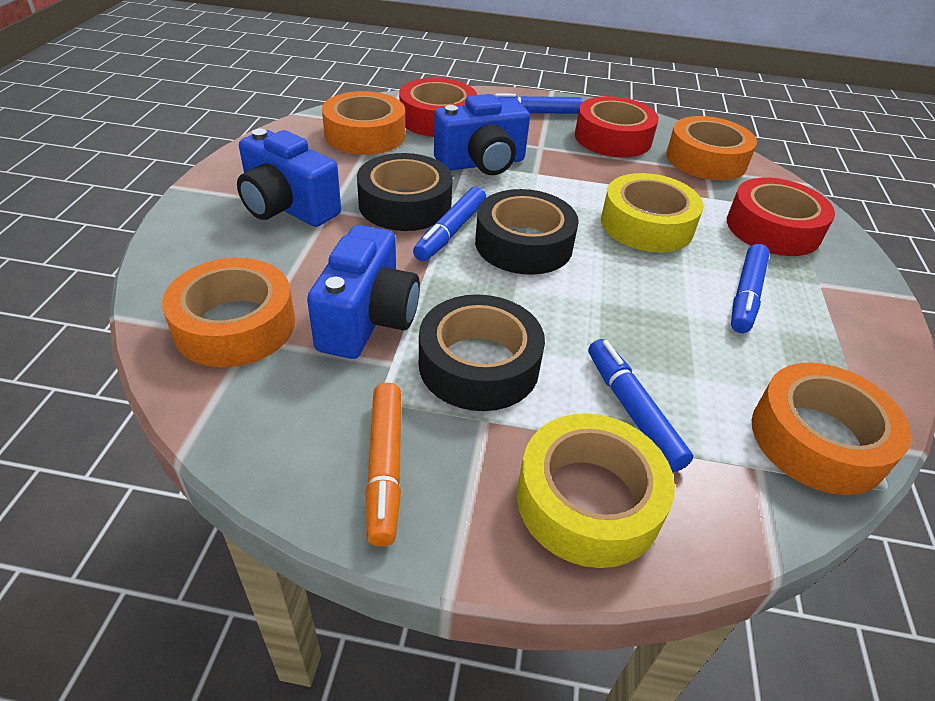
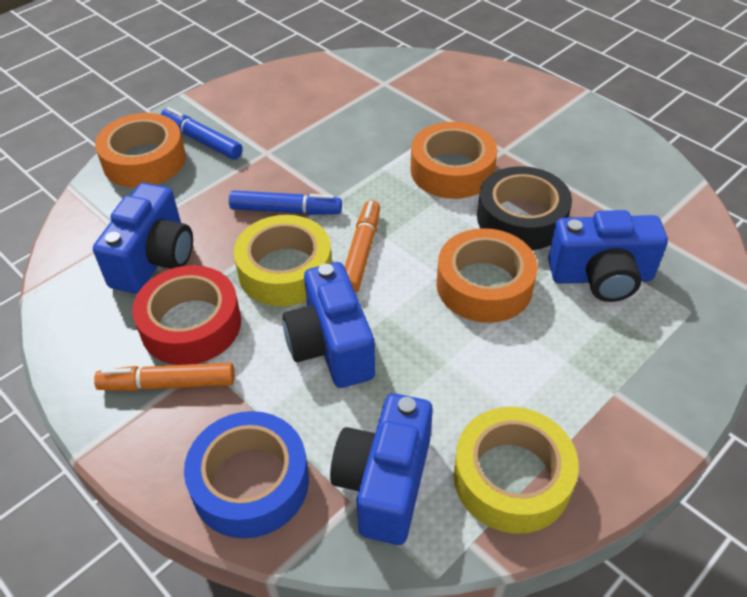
black tape: [357,153,453,231] [419,294,545,411] [475,189,579,275] = 3 -> [477,166,572,250] = 1
blue camera: [237,129,341,227] [307,225,420,359] [434,94,530,175] = 3 -> [93,183,193,294] [282,262,375,388] [330,393,433,545] [548,210,668,302] = 4
blue marker: [413,187,486,261] [495,93,583,114] [588,339,693,472] [731,244,770,333] = 4 -> [161,107,243,159] [229,190,342,215] = 2
blue tape: none = 0 -> [184,411,309,538] = 1
orange marker: [365,382,402,547] = 1 -> [94,363,235,391] [345,200,380,293] = 2
orange tape: [162,258,295,367] [322,91,405,155] [666,116,757,180] [752,363,911,495] = 4 -> [95,113,186,188] [411,122,497,199] [437,228,538,323] = 3
red tape: [399,78,477,137] [575,96,659,157] [727,178,835,256] = 3 -> [132,265,241,365] = 1

